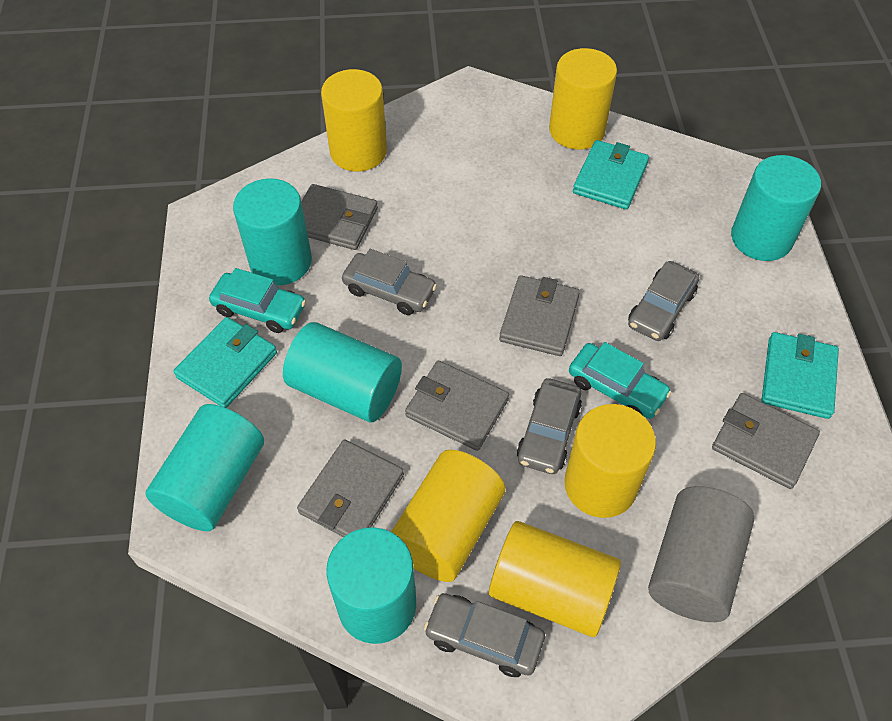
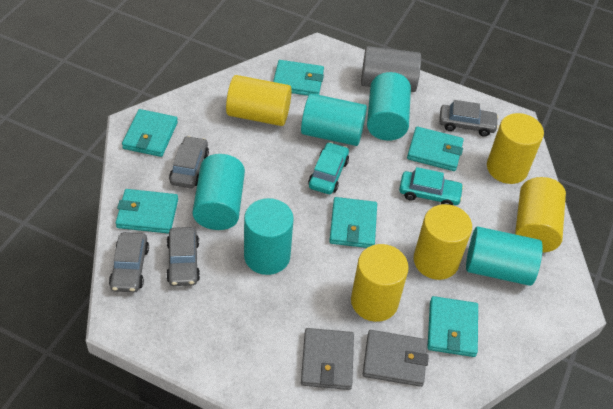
grey wallet: [297,439,404,537] [301,184,378,250] [405,361,509,451] [499,275,580,356] [712,393,820,489] = 5 -> [301,328,354,390] [363,330,429,387] = 2
turquoise wallet: [173,317,277,408] [573,140,649,210] [762,332,839,419] = 3 -> [116,189,178,234] [122,109,178,157] [273,60,324,96] [329,197,377,248] [407,127,464,171] [427,296,478,357] = 6

